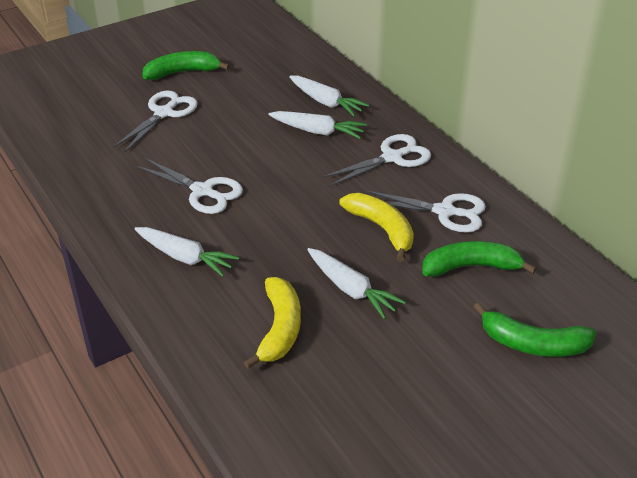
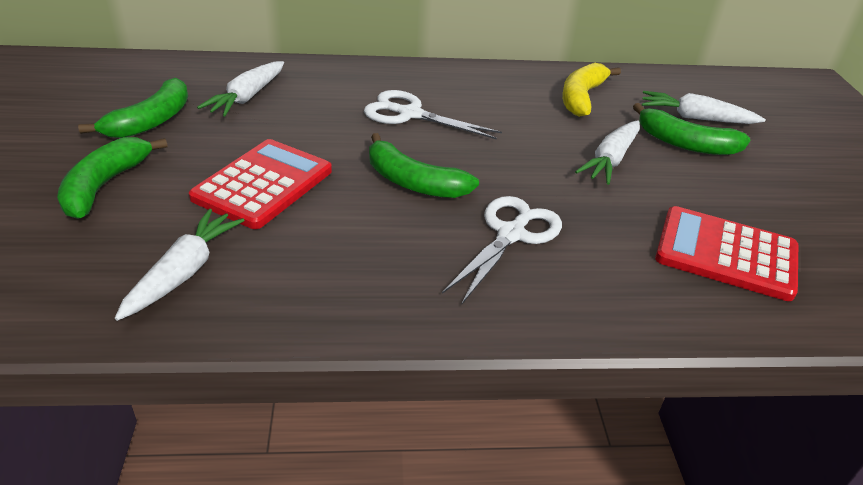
green banana: [143,51,230,80] [422,241,537,277] [473,302,596,357] = 3 -> [57,137,168,219] [78,78,188,138] [369,133,479,198] [633,103,750,155] = 4
red calculator: none = 0 -> [189,139,332,229] [655,206,798,301] = 2
white scissors: [113,91,198,153] [136,158,243,214] [322,134,431,186] [364,190,486,233] = 4 -> [364,90,502,139] [442,196,562,305] = 2
yellow banana: [244,277,301,369] [339,193,414,262] = 2 -> [562,63,621,117] = 1

